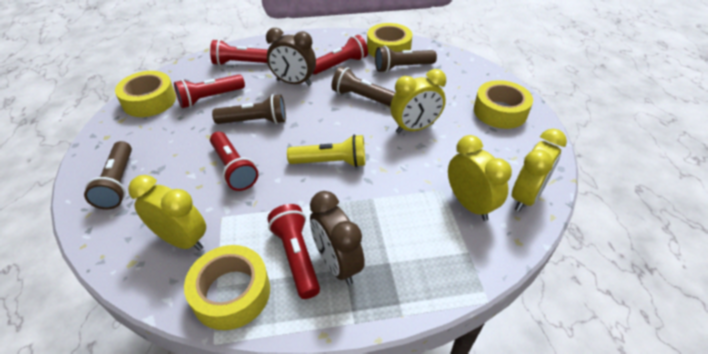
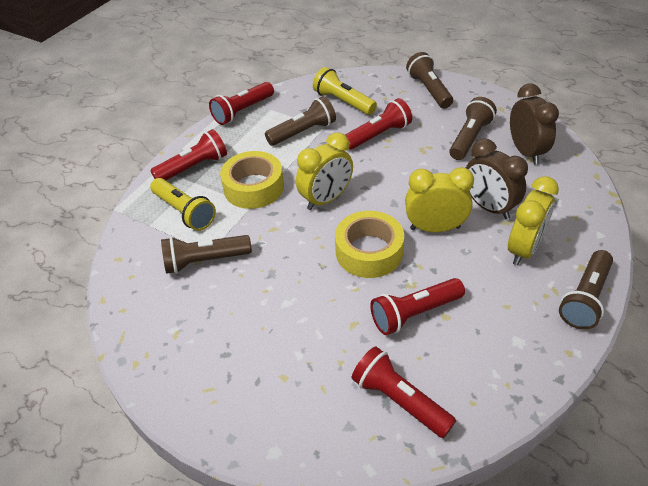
brown flashlight: [84,141,132,210] [212,94,286,124] [332,66,396,106] [375,46,437,73] = 4 -> [161,235,252,274] [265,96,336,146] [406,52,453,109] [449,97,497,160] [559,250,613,330] = 5
yellow clock: [128,175,206,251] [390,69,446,133] [448,135,512,221] [512,129,567,211] = 4 -> [296,132,353,210] [405,167,474,232] [508,176,559,265] = 3
yellow flashlight: [287,134,365,167] = 1 -> [150,178,216,231] [313,67,377,115] = 2
yellow tape: [115,71,176,117] [184,245,270,330] [367,23,413,57] [474,80,533,129] = 4 -> [220,151,284,209] [335,211,404,278] = 2

